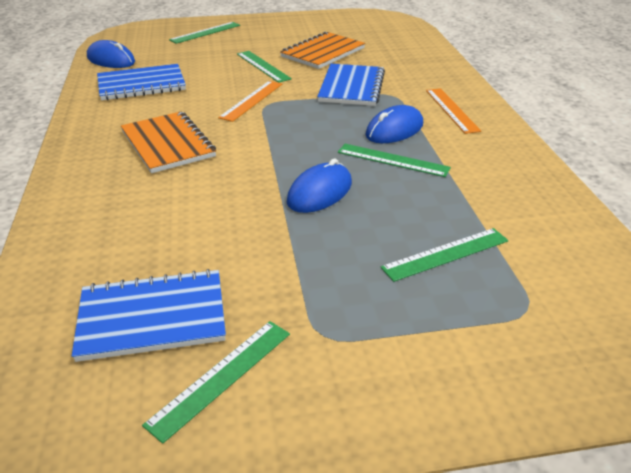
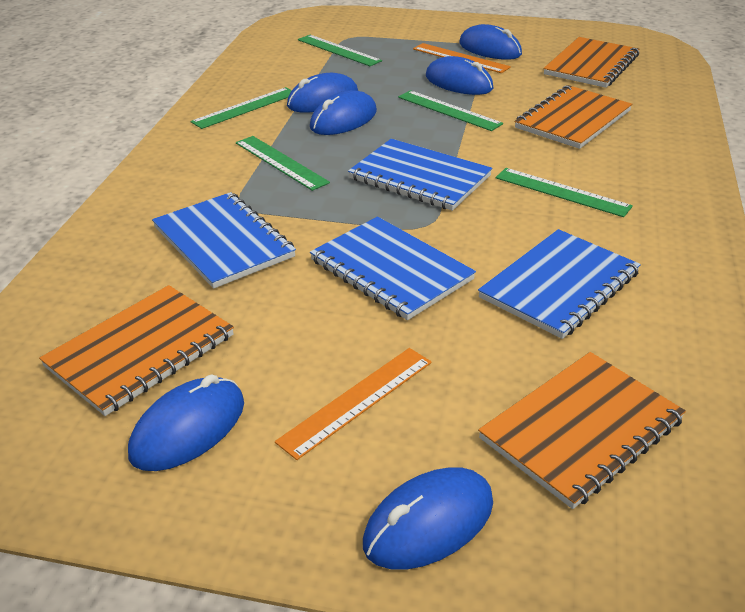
blue mouse: [87,40,135,68] [287,158,352,213] [365,105,423,143] = 3 -> [128,374,244,471] [287,73,358,113] [310,90,377,135] [363,467,493,570] [426,56,494,95] [459,24,522,60] = 6
blue notebook: [72,269,226,362] [97,64,186,100] [317,64,385,106] = 3 -> [152,192,296,289] [310,217,476,320] [348,139,492,211] [478,229,641,339] = 4
orange notebook: [121,111,216,173] [280,32,365,69] = 2 -> [39,285,234,416] [478,352,686,509] [515,85,632,149] [543,37,639,88] = 4

